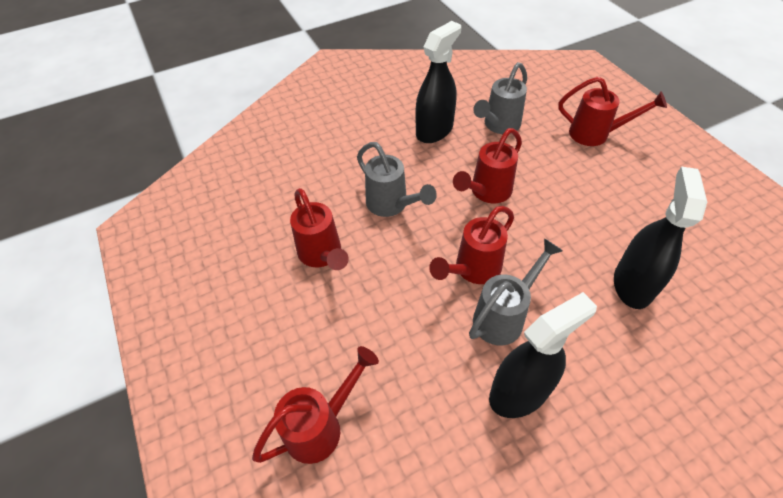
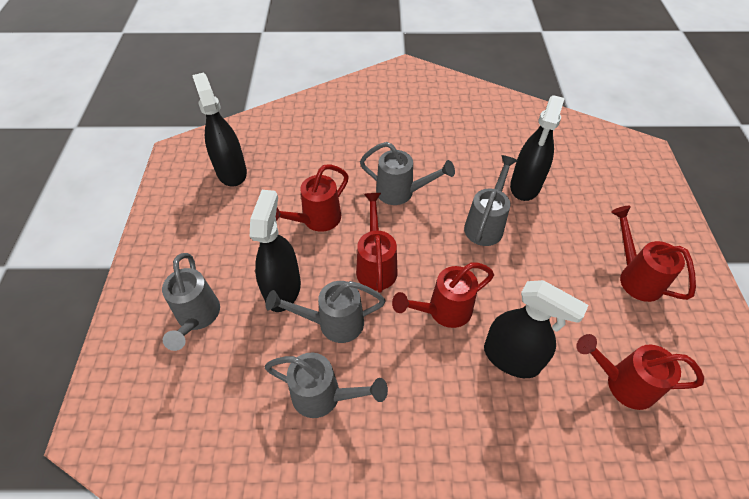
black spray bottle: [415,21,461,143] [489,292,597,418] [614,166,707,309] = 3 -> [192,73,247,187] [250,190,301,312] [484,280,588,378] [510,95,565,201] = 4
grey watering can: [357,142,437,217] [469,238,563,345] [473,62,527,134] = 3 -> [162,253,220,351] [265,352,388,418] [266,281,385,343] [360,142,455,205] [464,155,518,246] = 5

